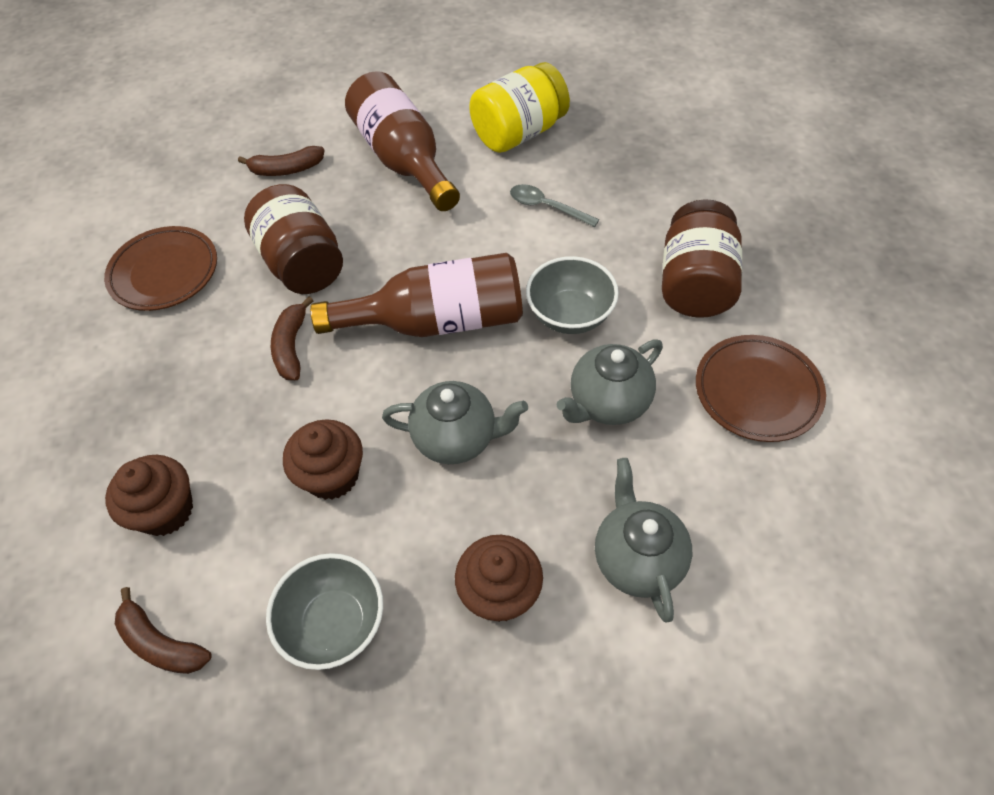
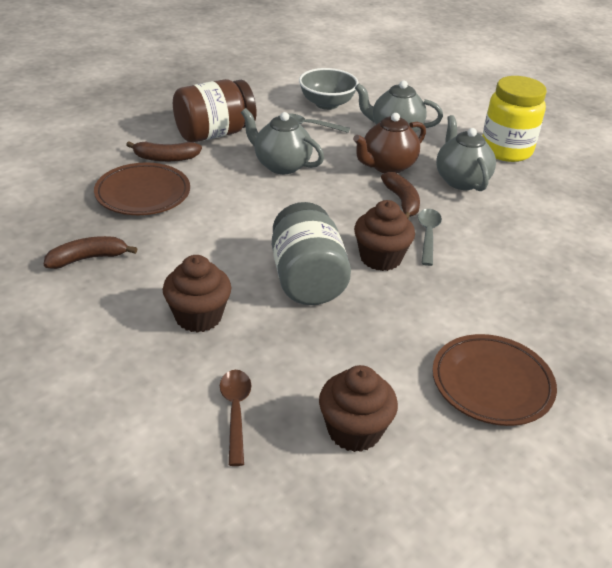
brown bottle: [310,253,523,337] [345,71,460,211] = 2 -> none = 0
brown jar: [244,184,343,294] [662,199,742,318] = 2 -> [173,79,256,142] = 1
brown spoon: none = 0 -> [220,370,251,466] = 1
brown teapot: none = 0 -> [353,113,426,173] = 1
grey bowl: [266,553,383,670] [526,256,619,334] = 2 -> [299,68,359,110] = 1
grey jar: none = 0 -> [272,202,351,305] = 1
grey spoon: [510,184,599,227] = 1 -> [279,113,350,133] [418,209,442,266] = 2

